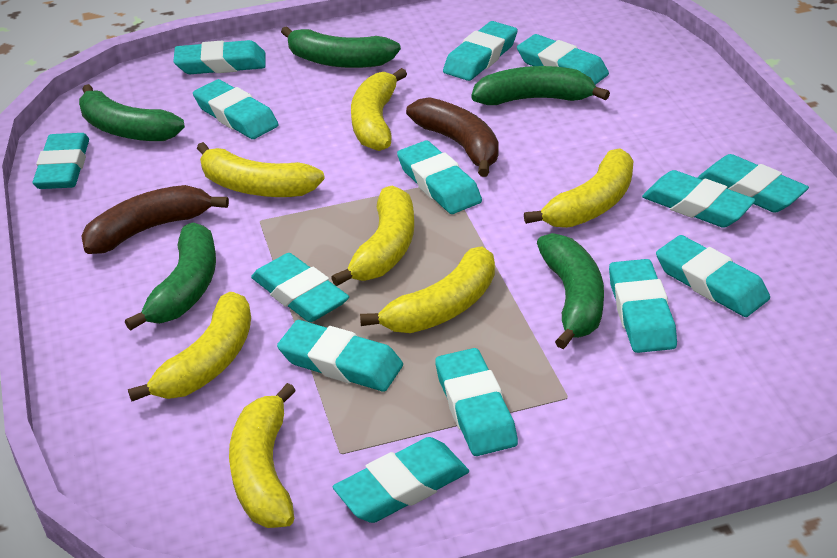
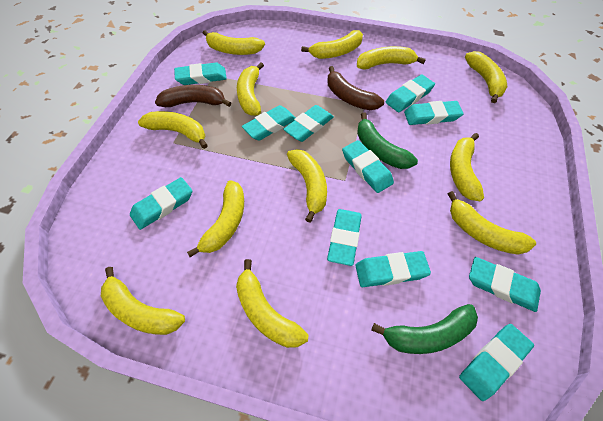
green banana: [79,84,185,141] [125,223,216,331] [281,26,401,68] [471,66,610,105] [537,233,604,349] = 5 -> [357,112,418,169] [371,304,478,354] = 2
turquoise eraser: [33,133,89,189] [173,40,266,74] [193,79,278,139] [251,253,349,322] [277,320,403,391] [333,437,469,523] [397,141,482,214] [435,348,518,456] [443,21,518,81] [517,34,609,85] [609,259,677,353] [642,170,756,228] [656,235,770,317] [698,154,809,213] = 14 -> [130,177,192,230] [174,63,227,85] [242,105,296,141] [283,105,334,142] [327,209,362,266] [342,140,394,193] [355,251,431,287] [386,75,435,112] [404,101,463,125] [459,324,534,401] [469,257,541,312] = 11
yellow banana: [128,292,251,401] [197,142,325,197] [229,383,296,528] [331,186,414,286] [351,68,407,151] [360,246,495,333] [524,148,633,228] = 7 -> [101,267,185,335] [138,111,208,149] [187,180,244,257] [203,30,265,55] [236,259,309,348] [237,62,264,116] [287,149,327,223] [301,30,363,59] [357,46,426,70] [448,191,536,255] [450,133,484,201] [465,51,507,103] = 12

